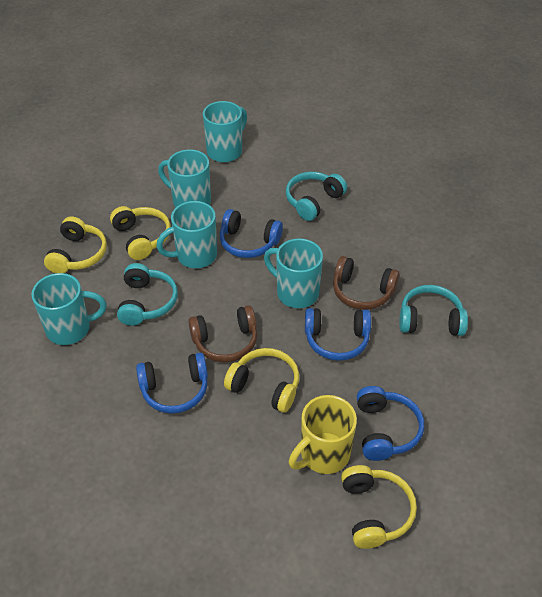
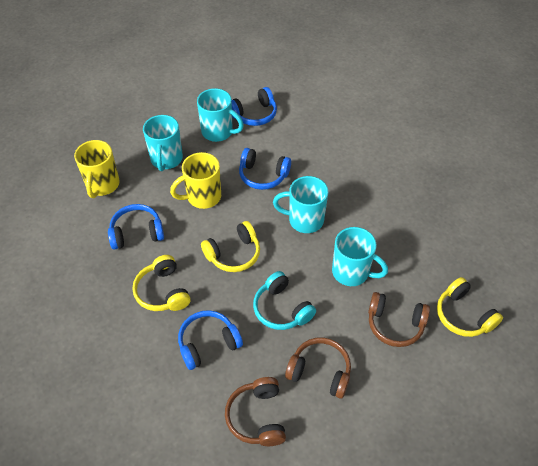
brown headphones: [188,305,257,363] [333,256,400,310] = 2 -> [225,377,286,446] [285,337,351,399] [368,292,430,347] = 3
turquoise headphones: [117,263,178,326] [286,172,347,221] [399,285,468,336] = 3 -> [253,271,316,330] = 1
turquoise mug: [31,273,107,345] [156,201,217,268] [158,149,211,208] [203,101,247,162] [264,238,323,308] = 5 -> [143,115,183,171] [197,88,244,142] [273,176,328,233] [332,227,388,286] = 4
yellow headphones: [44,217,107,273] [110,206,171,260] [224,348,299,413] [341,465,417,549] = 4 -> [132,255,191,311] [201,221,260,272] [437,277,503,337] = 3
yellow mug: [289,395,357,474] = 1 -> [74,140,120,198] [170,152,221,209] = 2

